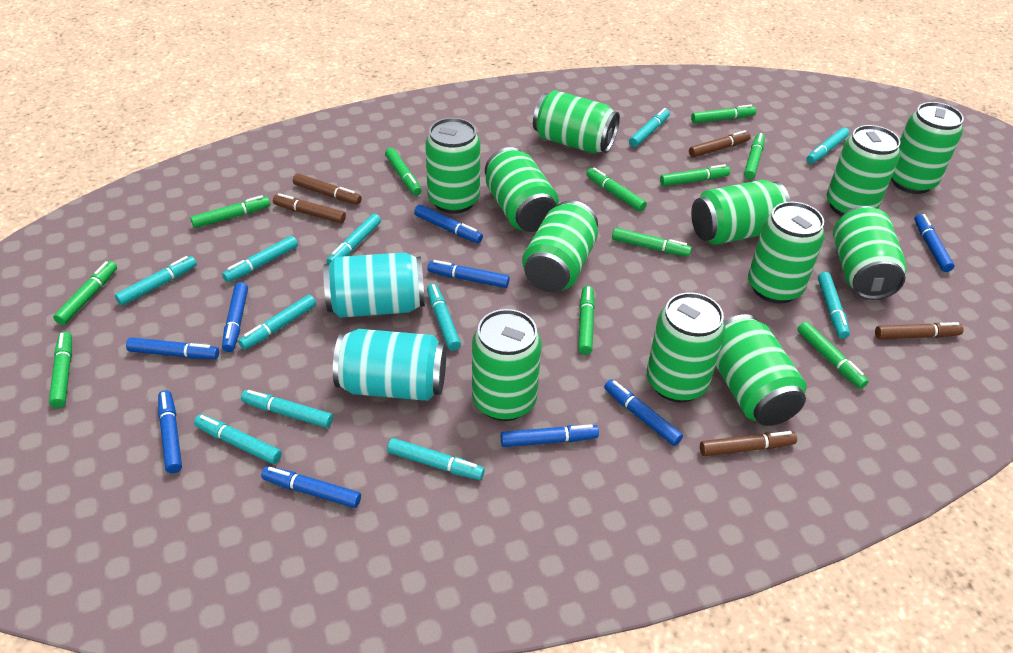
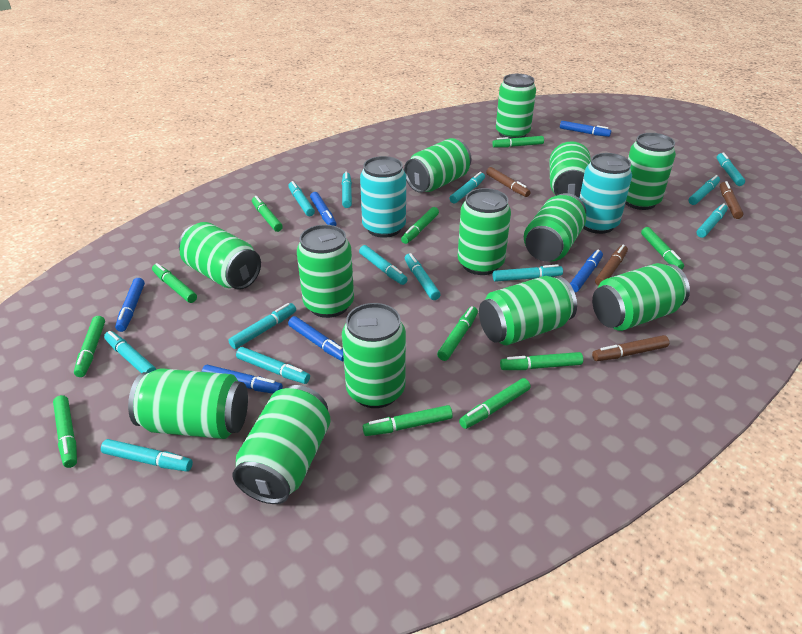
blue marker: [126,337,219,359] [158,390,182,473] [222,282,248,352] [261,466,361,508] [414,205,483,243] [427,260,510,288] [501,424,599,447] [604,379,683,446] [914,214,954,272] = 9 -> [115,278,145,332] [202,365,283,394] [288,316,344,361] [310,192,337,226] [560,121,611,137] [570,250,603,292] = 6
brown marker: [273,193,346,223] [293,173,362,205] [689,130,751,157] [700,431,797,456] [875,322,964,339] = 5 -> [486,167,531,197] [592,335,669,361] [595,245,628,286] [720,181,744,219] = 4
green can: [425,118,480,214] [472,309,542,421] [485,147,559,232] [522,200,598,292] [533,90,620,153] [647,292,726,402] [691,180,791,245] [716,314,807,426] [748,202,825,303] [827,125,900,216] [833,206,907,300] [891,102,964,194] = 12 -> [128,368,248,439] [179,222,261,290] [232,385,331,504] [297,225,354,318] [342,303,406,408] [404,138,471,193] [458,188,511,275] [479,276,577,345] [496,74,536,139] [524,193,586,262] [549,141,591,198] [592,263,690,331] [625,133,676,210] = 13
turquoise marker: [115,256,197,306] [194,414,282,464] [222,236,298,282] [238,295,316,350] [241,390,333,428] [327,214,381,264] [387,438,485,480] [427,284,461,351] [629,108,670,147] [807,127,850,164] [818,272,850,339] = 11 -> [101,439,193,472] [104,331,156,373] [228,303,296,349] [236,347,310,384] [288,181,315,216] [342,172,352,208] [359,245,408,285] [405,253,440,300] [449,172,485,204] [493,264,563,282] [689,175,720,205] [697,203,728,238] [717,152,745,186] = 13

